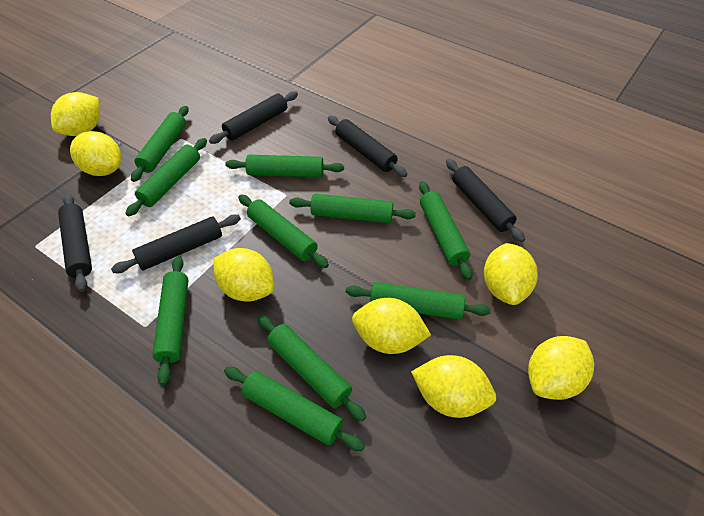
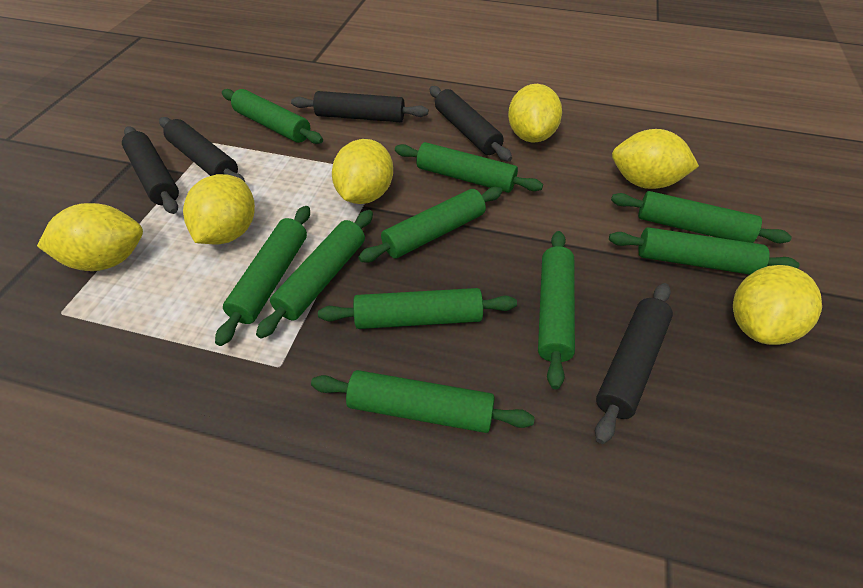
yellow lemon: [51,92,100,136] [70,131,122,176] [213,248,274,302] [352,298,431,354] [411,355,496,418] [484,243,538,305] [528,336,594,400] = 7 -> [37,203,143,271] [183,174,255,245] [332,139,393,204] [508,84,562,143] [612,129,699,189] [733,265,822,345] = 6

